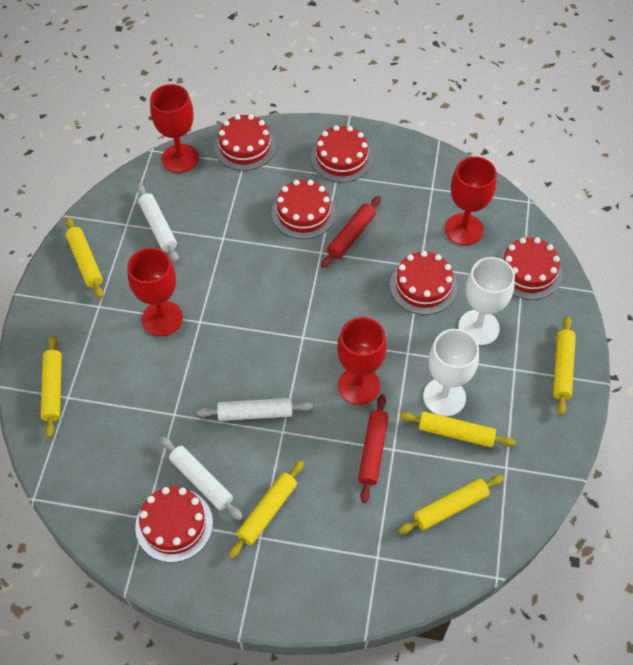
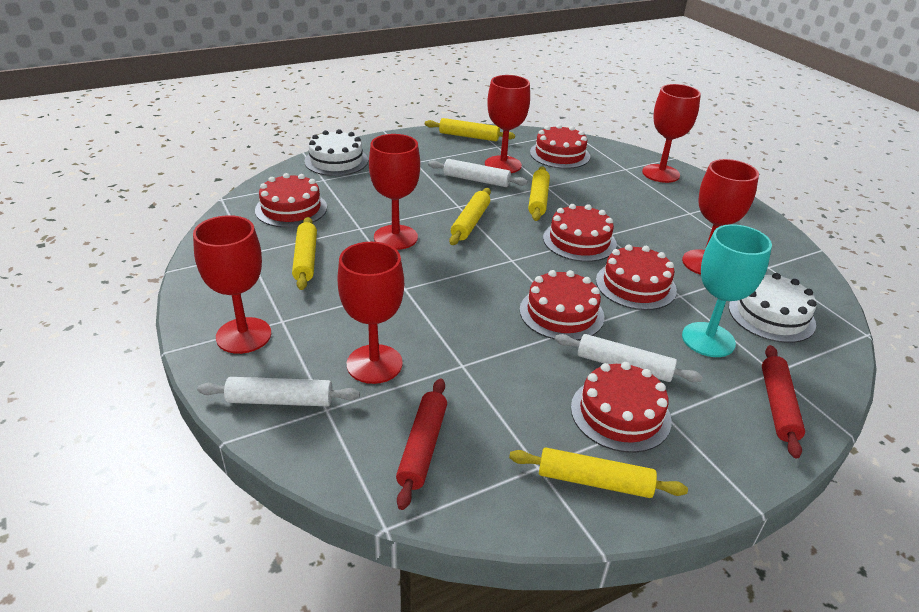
red goblet: [127,248,183,336] [150,84,199,173] [337,317,387,405] [445,156,497,245] = 4 -> [193,215,271,354] [337,242,404,384] [369,134,420,250] [485,75,530,173] [642,84,701,183] [682,159,759,275] = 6
turquoise goblet: none = 0 -> [682,224,772,357] = 1
white cake: none = 0 -> [304,129,368,176] [729,273,816,343] = 2
white goblet: [423,329,479,416] [458,257,515,346] = 2 -> none = 0
yellow rolling pin: [41,335,62,438] [65,217,103,299] [228,460,304,559] [398,475,504,534] [400,411,516,447] [553,316,576,415] = 6 -> [292,217,317,290] [425,118,515,141] [449,188,491,245] [509,447,688,498] [528,166,550,221] = 5

